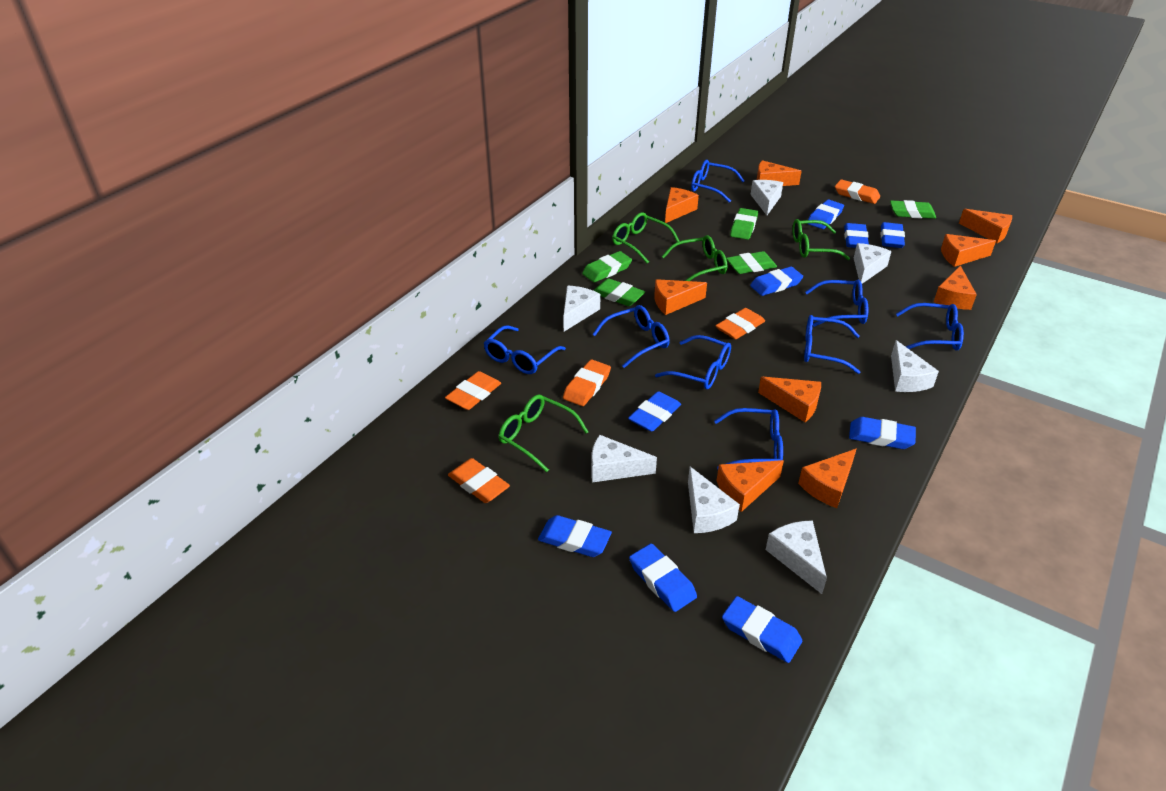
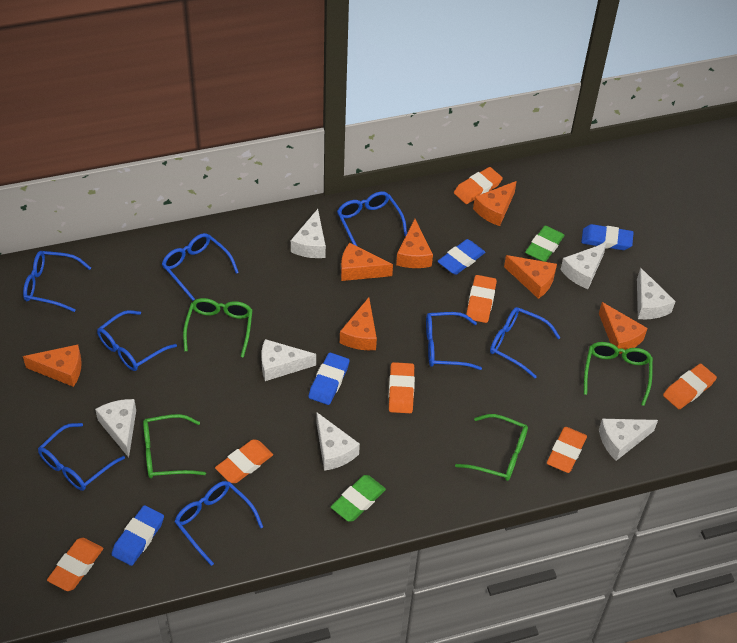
blue eraser: [538,515,612,557] [628,391,681,432] [629,543,697,612] [722,596,802,663] [750,267,803,296] [807,199,844,229] [844,223,869,248] [849,417,916,449] [881,222,905,248] = 9 -> [112,505,164,566] [308,352,349,405] [437,239,485,275] [581,224,634,250] = 4
green eraser: [582,251,632,282] [593,278,645,306] [726,251,777,274] [730,208,758,240] [890,200,936,219] = 5 -> [331,475,386,522] [525,226,565,262] = 2
orange cheese: [654,279,707,315] [665,187,699,223] [717,460,784,512] [757,160,802,186] [758,377,821,422] [798,449,856,508] [934,265,977,310] [941,234,996,267] [959,209,1012,243] = 9 -> [23,344,82,387] [340,297,377,350] [341,243,393,281] [396,219,433,268] [473,181,517,226] [504,255,557,299] [599,302,648,354] = 7
orange eraser: [445,371,501,410] [448,458,510,503] [563,359,611,406] [716,308,765,339] [835,179,880,204] = 5 -> [47,538,103,591] [215,439,273,483] [389,362,415,413] [454,167,503,204] [466,275,497,323] [547,427,587,473] [663,364,717,409] = 7

